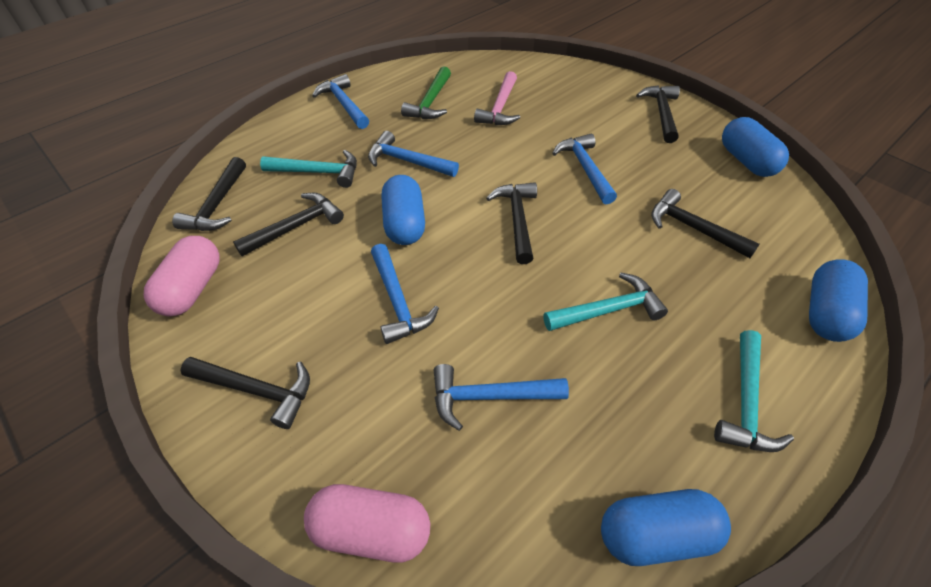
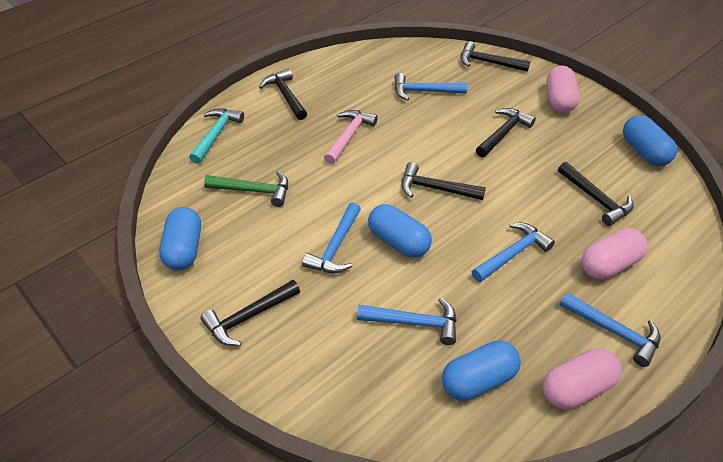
pink capsule: [144,236,220,317] [304,484,430,563] = 2 -> [543,348,622,409] [547,65,580,113] [582,228,648,279] = 3
turquoise hammer: [260,150,357,188] [543,273,668,331] [714,330,794,452] = 3 -> [189,108,244,164] = 1

